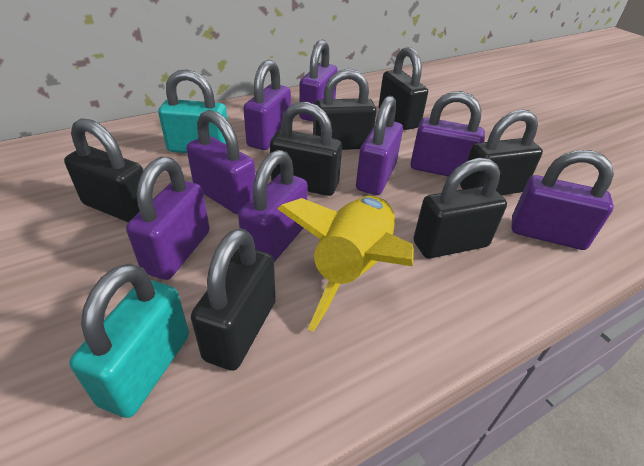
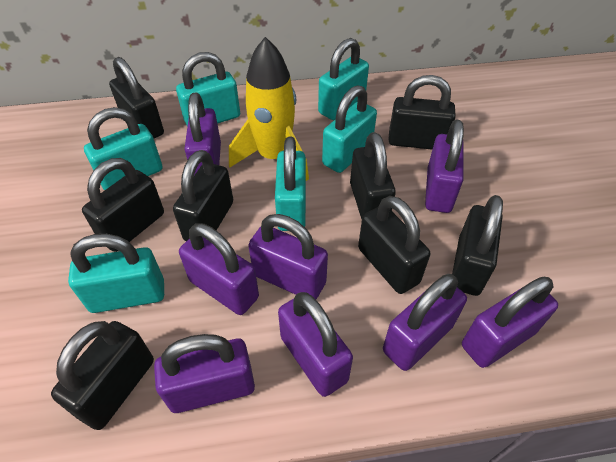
black padlock: [64,118,143,222] [191,228,276,371] [270,102,342,196] [313,69,377,150] [379,47,428,130] [413,158,507,259] [460,109,543,195] = 7 -> [51,321,154,430] [82,158,164,252] [109,57,164,138] [173,150,233,241] [350,132,396,219] [358,196,430,294] [389,75,456,149] [452,195,503,296] = 8
turquoise padlock: [69,263,189,418] [158,69,228,153] = 2 -> [68,234,164,313] [84,107,162,190] [176,52,240,127] [275,136,306,231] [318,38,369,120] [322,85,377,173] = 6

